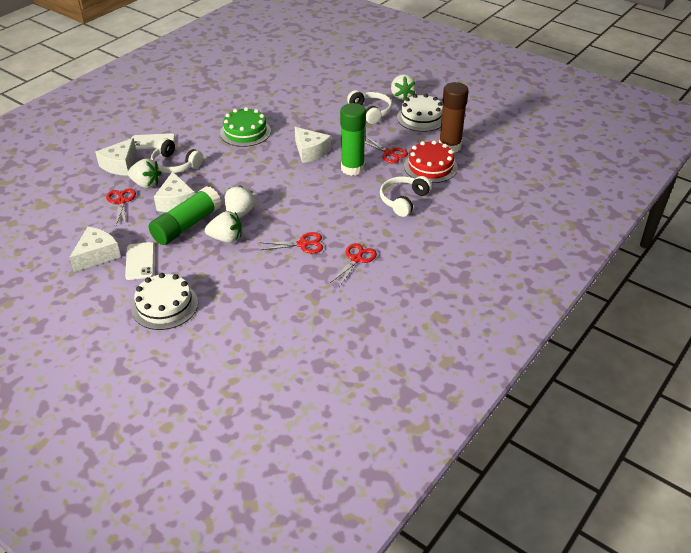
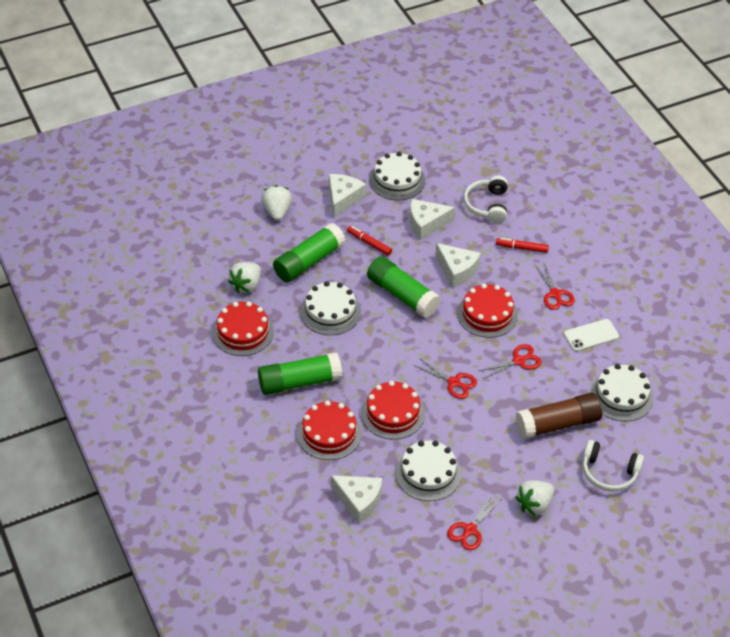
green cake: [220,107,271,147] = 1 -> none = 0
green glue stick: [149,186,222,245] [340,103,366,176] = 2 -> [258,352,342,395] [273,223,345,282] [367,256,440,318] = 3
red cake: [404,140,458,183] = 1 -> [212,301,274,356] [297,400,362,460] [361,381,425,439] [457,284,518,338] = 4
red marker: none = 0 -> [347,226,392,256] [496,238,549,253] = 2
white cake: [132,273,198,330] [397,94,443,132] = 2 -> [300,281,361,335] [369,152,425,201] [395,441,461,501] [590,364,654,422] = 4
white headphones: [151,138,203,173] [347,90,392,124] [380,176,432,217] = 3 -> [464,176,508,223] [583,440,644,491] = 2
white phone: [125,242,154,280] [131,133,175,149] = 2 -> [564,319,619,352] = 1
white strawberry: [128,159,161,188] [205,211,242,243] [225,185,255,218] [391,74,416,100] = 4 -> [228,262,261,293] [261,185,292,221] [515,480,554,516] = 3

